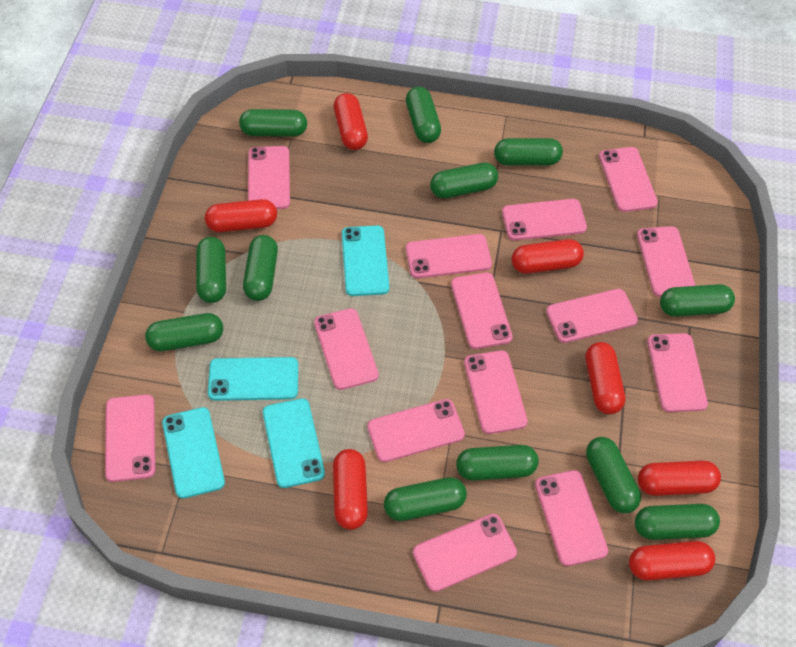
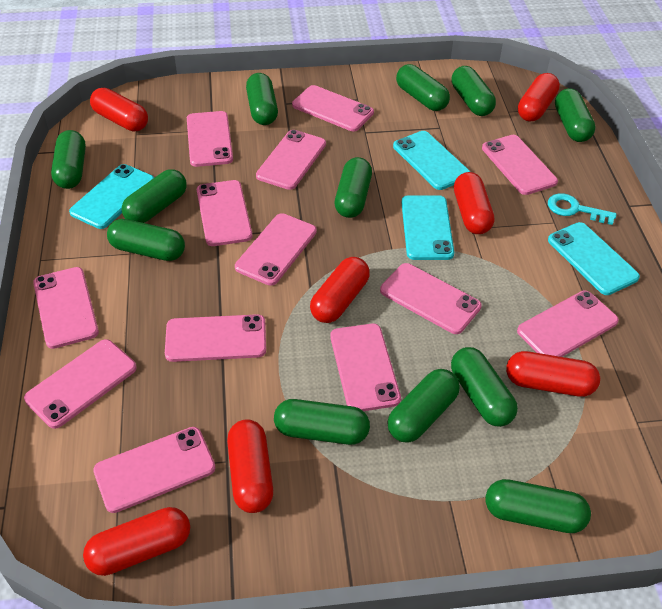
pink phone: [105,394,155,482] [248,146,290,209] [314,308,379,390] [367,399,465,462] [406,234,492,278] [413,514,517,592] [451,272,512,349] [464,350,528,434] [502,199,587,241] [535,470,608,566] [546,289,638,343] [599,147,658,212] [637,226,696,297] [647,333,708,412] = 14 -> [24,339,137,429] [33,267,99,349] [93,427,215,513] [165,314,266,362] [187,111,233,167] [197,180,252,246] [235,213,317,286] [256,130,326,190] [292,85,374,131] [330,323,401,411] [380,263,482,334] [482,135,558,195] [517,291,619,357] = 13
turquoise key: none = 0 -> [548,193,617,225] = 1

